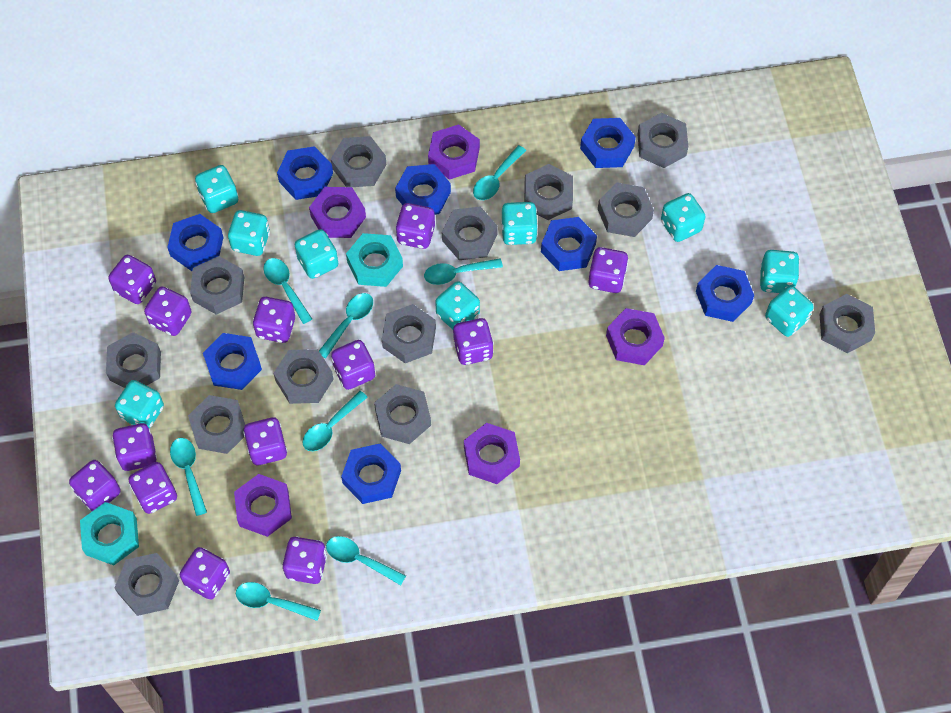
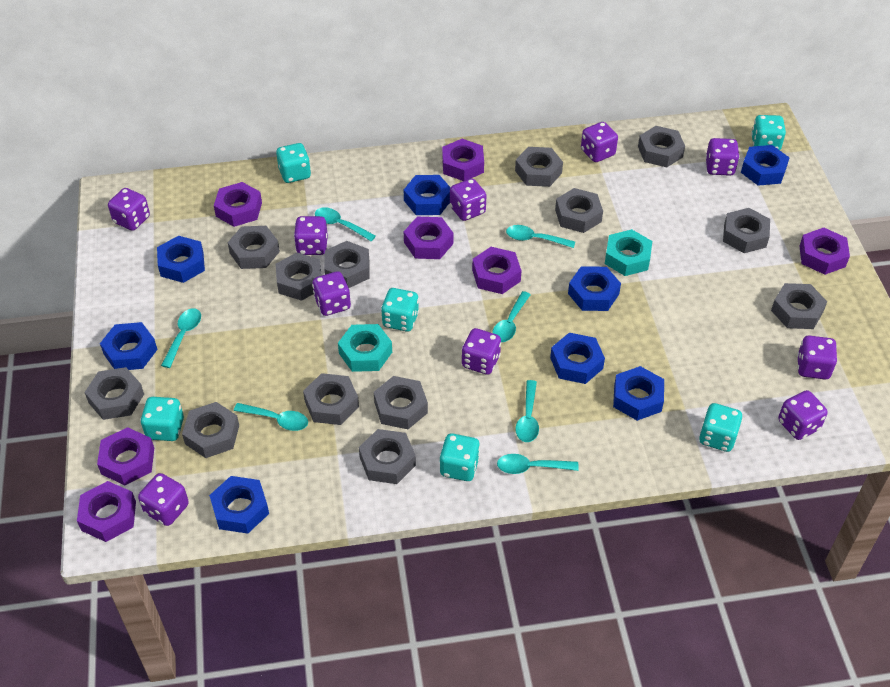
purple dice: [69,460,121,511] [108,255,156,304] [112,423,157,471] [128,462,177,514] [144,287,192,336] [180,547,230,599] [243,417,287,465] [253,297,295,343] [283,537,327,584] [331,340,375,390] [395,203,435,249] [453,318,494,365] [588,247,629,293] = 13 -> [108,188,150,231] [138,473,189,526] [294,216,328,255] [312,271,351,316] [450,178,486,221] [462,328,501,375] [581,122,618,162] [705,138,740,176] [778,390,828,440] [797,336,837,379] = 10
purple nut: [234,474,292,537] [309,187,366,238] [428,124,480,180] [464,423,520,484] [606,308,665,365] = 5 -> [77,481,136,542] [97,427,154,485] [214,182,262,227] [404,217,453,259] [442,139,484,181] [472,247,522,294] [799,228,850,275] = 7
turquoise dice: [115,380,164,428] [195,165,238,213] [228,210,270,256] [295,229,338,279] [435,281,480,330] [501,202,538,245] [661,193,706,242] [760,250,800,293] [765,286,814,337] = 9 -> [140,397,184,441] [276,143,311,183] [381,288,419,332] [440,433,480,481] [699,403,743,452] [751,115,786,150] = 6
turquoise spoon: [170,438,207,516] [236,582,321,621] [263,258,312,324] [302,391,368,451] [319,293,373,359] [326,536,406,585] [424,258,503,285] [473,145,526,200] = 8 -> [161,308,201,368] [234,403,308,431] [315,207,376,241] [492,291,531,342] [497,454,579,474] [506,225,575,248] [515,380,539,442] = 7

